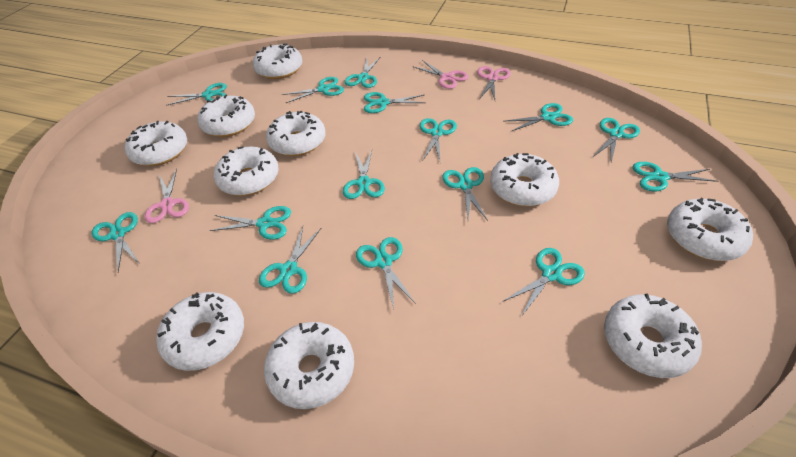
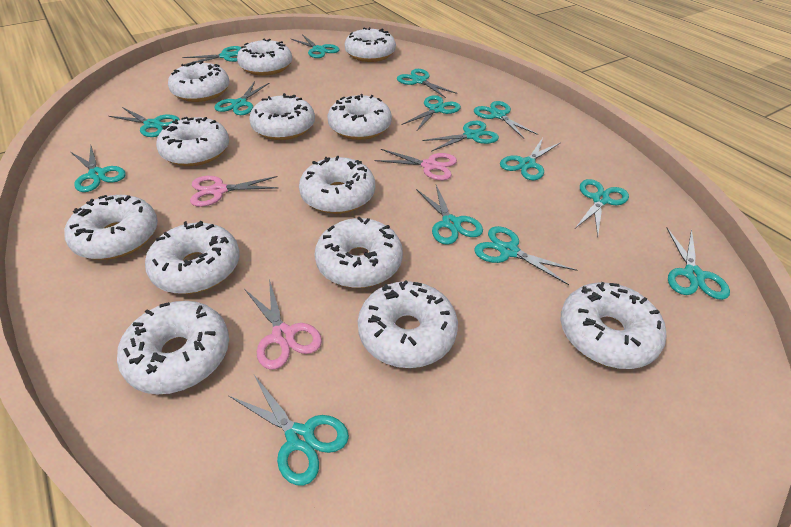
white donut: [125,121,187,166] [156,292,244,371] [197,95,255,137] [214,146,279,196] [253,43,302,79] [264,322,354,409] [266,111,325,156] [490,153,559,206] [604,293,702,378] [667,198,753,261] = 10 -> [65,195,158,260] [117,301,229,395] [145,221,240,294] [156,117,229,166] [168,61,229,102] [237,39,292,76] [249,93,315,140] [299,156,375,214] [314,216,403,288] [328,94,392,140] [344,27,396,62] [358,280,458,368] [561,282,666,369] = 13

